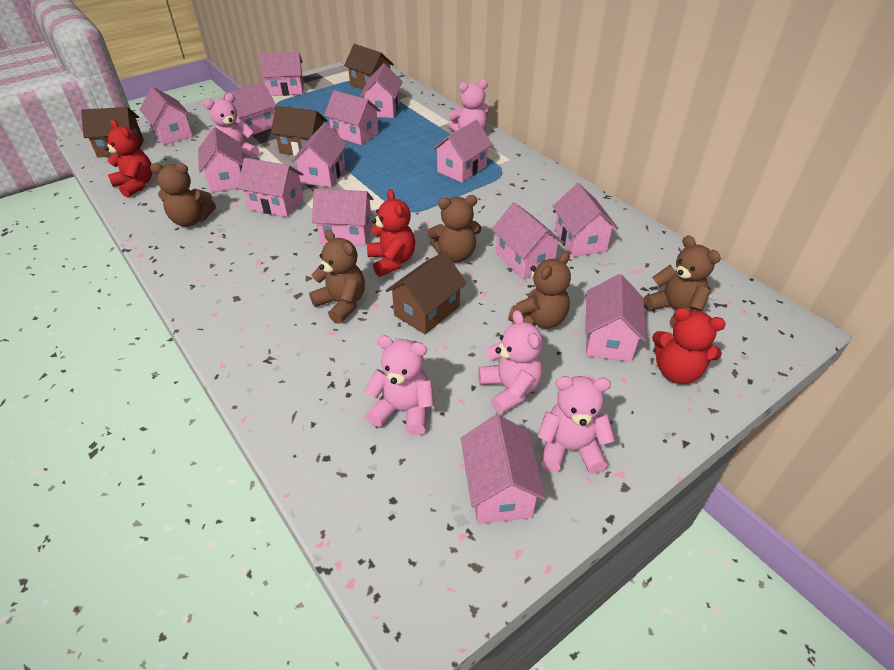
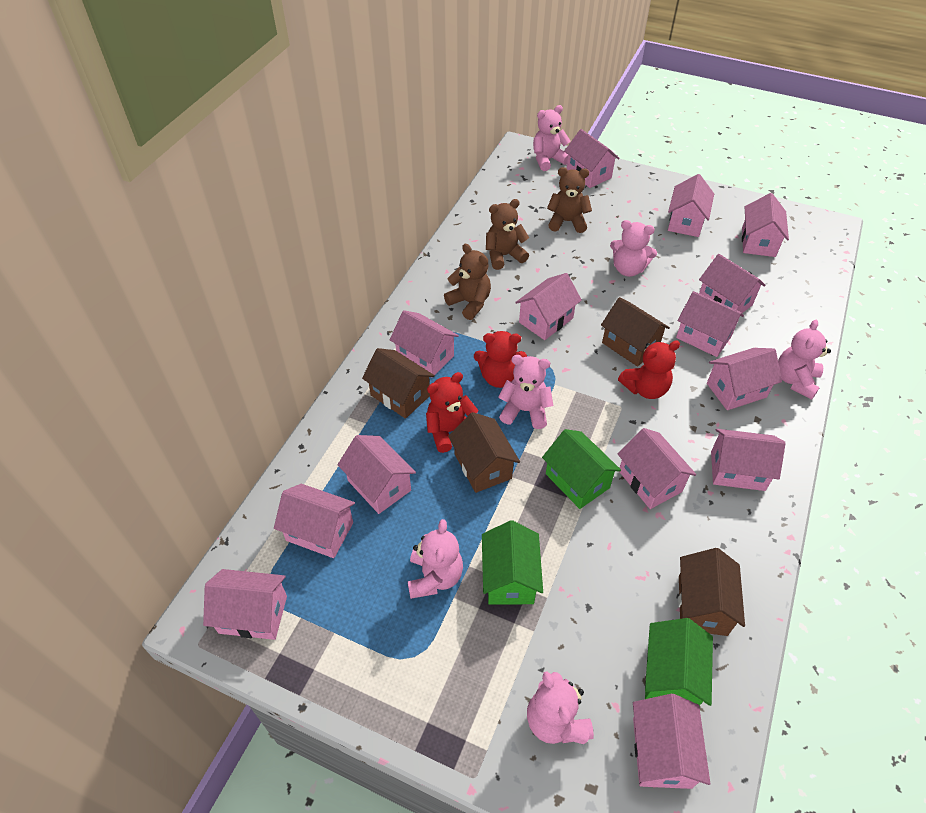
brown teddy bear: [150,163,216,227] [309,230,365,324] [427,195,481,262] [508,251,571,329] [644,235,721,328] = 5 -> [444,244,491,320] [486,199,529,270] [547,167,592,233] = 3
green house: none = 0 -> [482,520,543,605] [542,429,621,509] [645,618,713,706] = 3
pink teddy bear: [204,93,259,158] [364,335,434,435] [448,80,489,132] [478,310,543,414] [537,376,615,474] = 5 -> [408,519,463,599] [498,355,553,429] [527,671,594,744] [533,105,571,171] [610,220,657,277] [778,320,831,400] = 6

